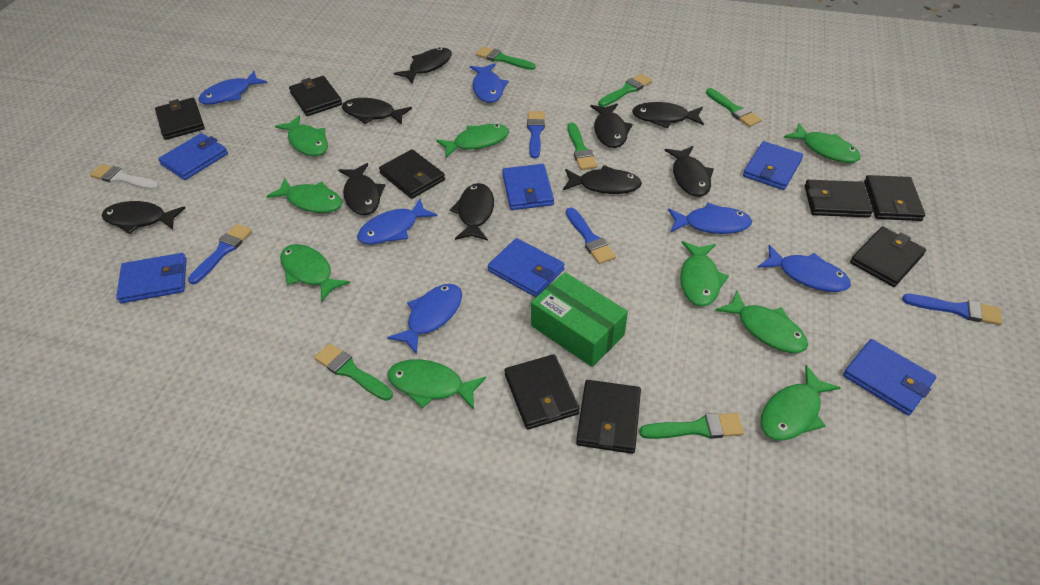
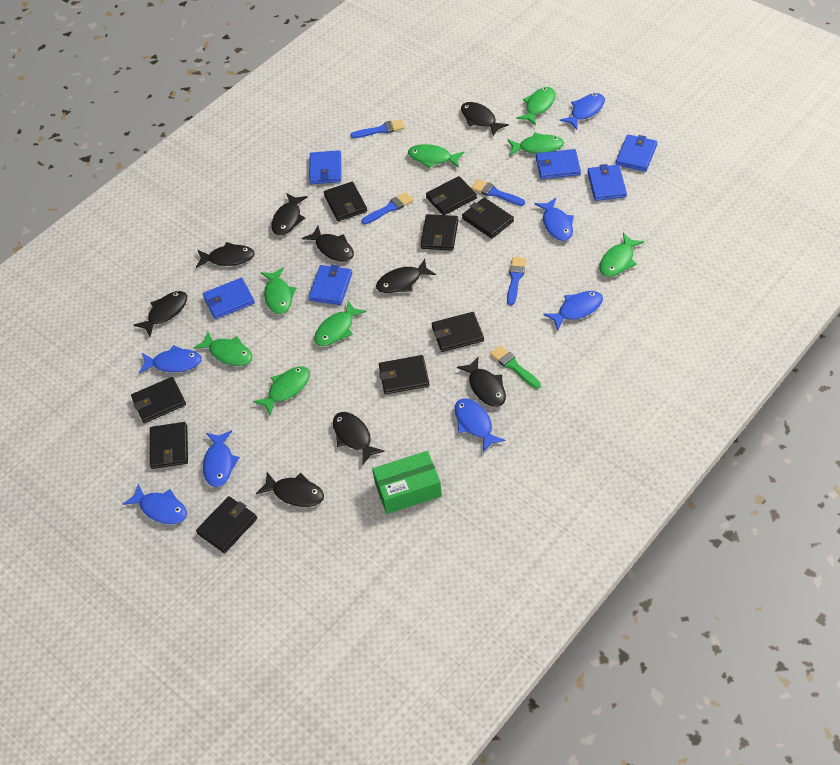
black wallet: [155,98,205,140] [289,76,342,116] [379,149,445,199] [505,354,580,430] [576,380,641,454] [805,180,873,218] [850,227,926,287] [864,175,925,221] = 8 -> [131,377,186,423] [150,422,188,469] [196,496,257,553] [324,182,367,221] [379,355,430,394] [420,214,458,251] [426,176,477,215] [432,312,484,352] [462,197,514,239] = 9
blue fish: [198,71,267,105] [357,199,437,245] [387,284,462,355] [470,63,509,103] [668,203,752,234] [758,245,851,292] = 6 -> [123,484,187,524] [139,345,202,373] [203,430,240,487] [455,398,506,452] [534,198,574,241] [543,291,603,331] [560,93,605,129] = 7
green brush: [314,343,393,401] [476,46,536,70] [567,123,597,170] [598,74,652,107] [639,413,744,439] [706,88,762,127] = 6 -> [490,345,541,389] = 1
green fish: [266,178,343,213] [275,115,328,156] [280,244,350,302] [388,359,486,409] [436,124,509,158] [680,241,729,306] [715,290,808,353] [761,365,841,440] [784,123,861,163] = 9 -> [194,331,253,366] [253,367,310,416] [261,267,296,314] [314,301,367,346] [408,144,464,168] [508,133,564,155] [516,87,556,125] [600,233,644,277] = 8
white brush: [90,164,159,190] = 1 -> none = 0

